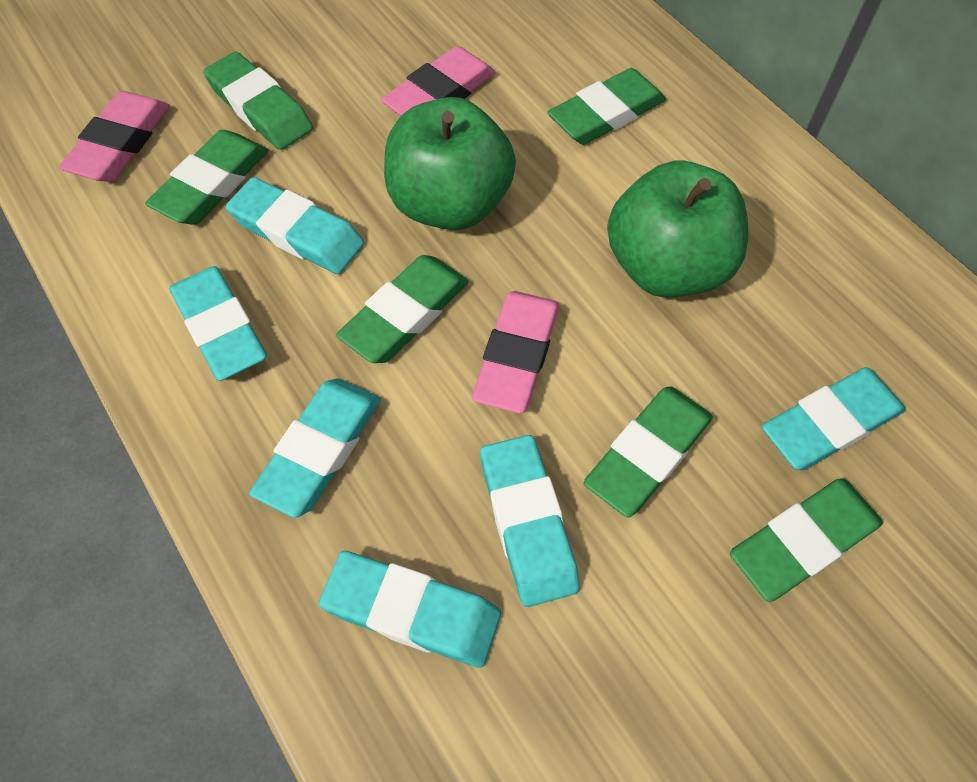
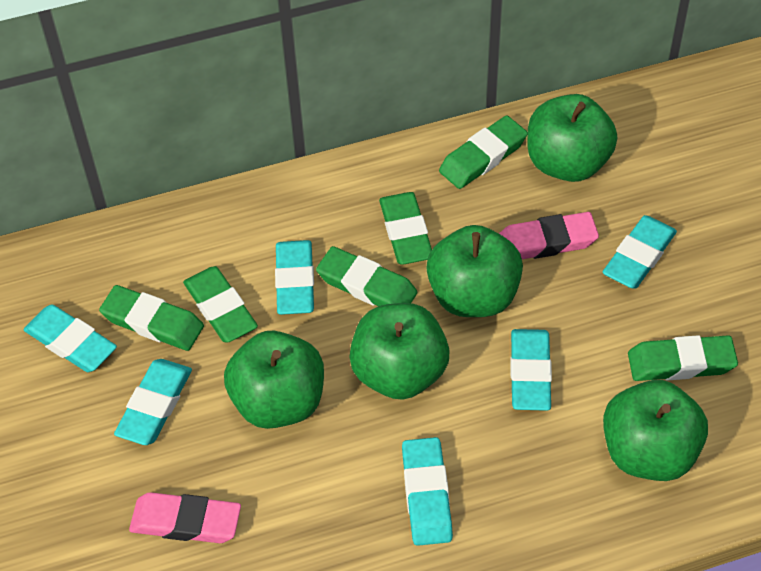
green apple: [384,97,516,230] [607,161,748,298] = 2 -> [224,331,324,429] [349,303,449,400] [426,225,523,317] [527,94,618,182] [603,380,708,481] = 5
pink eraser: [59,91,170,182] [381,46,496,116] [472,291,559,413] = 3 -> [129,492,241,543] [499,212,599,259] = 2

